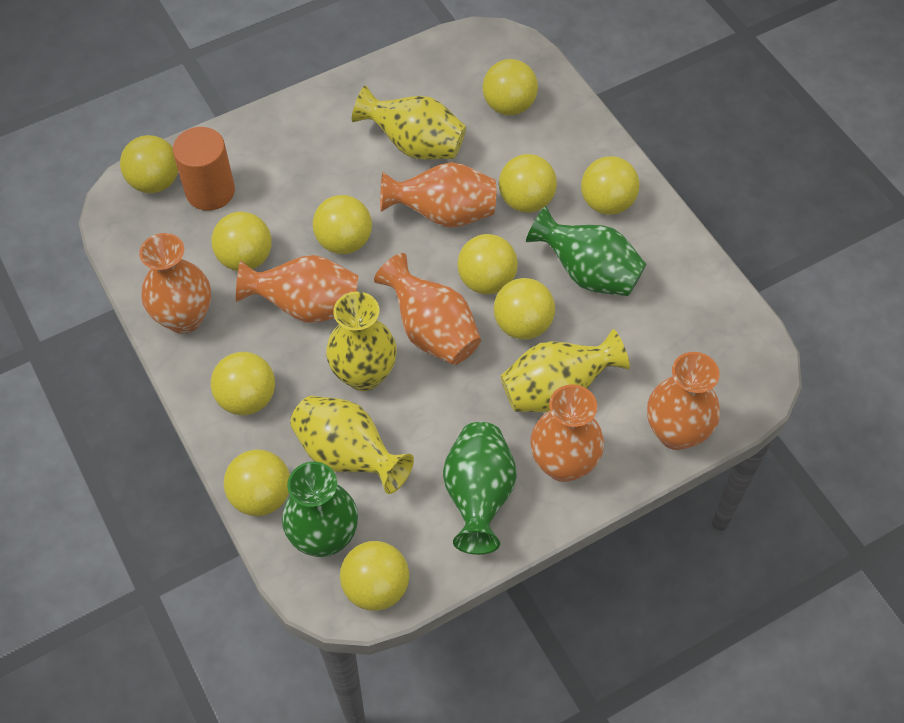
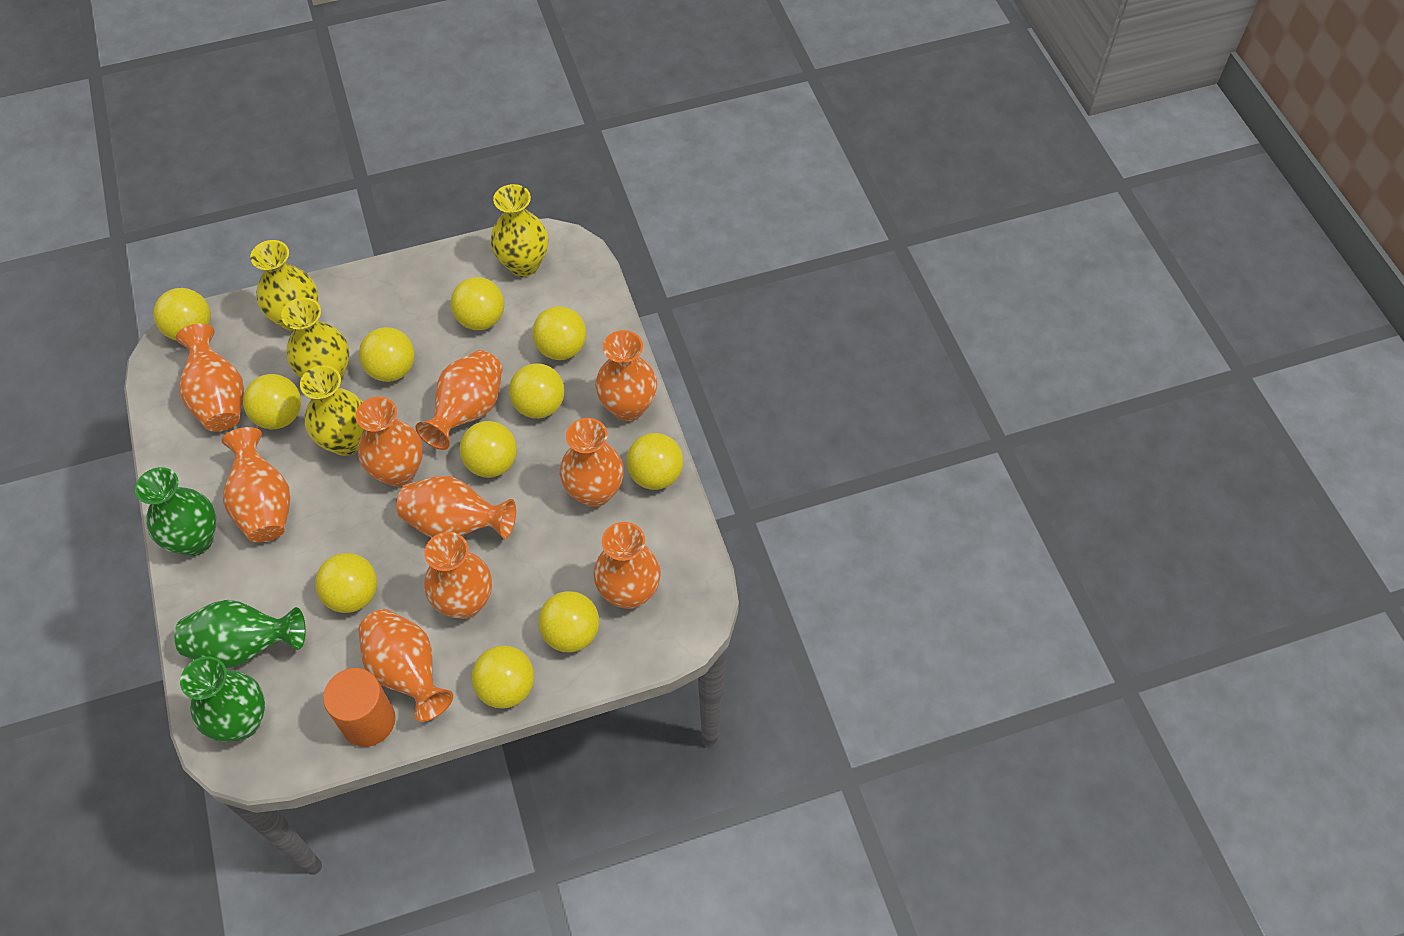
orange vase: [139,233,211,334] [236,255,358,323] [374,253,481,365] [380,162,496,228] [530,384,604,482] [647,352,720,450] = 6 -> [176,323,244,432] [221,427,290,543] [355,397,423,487] [358,609,453,722] [397,476,516,539] [416,350,503,450] [424,532,492,619] [560,418,624,507] [593,522,661,609] [595,330,657,421] = 10

